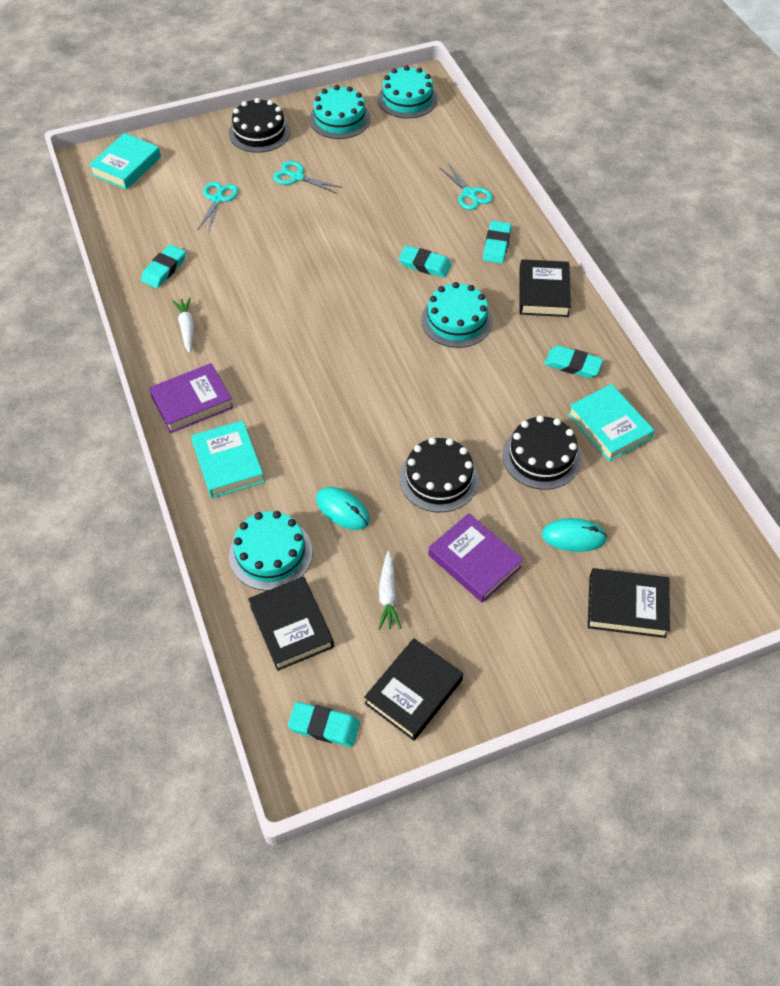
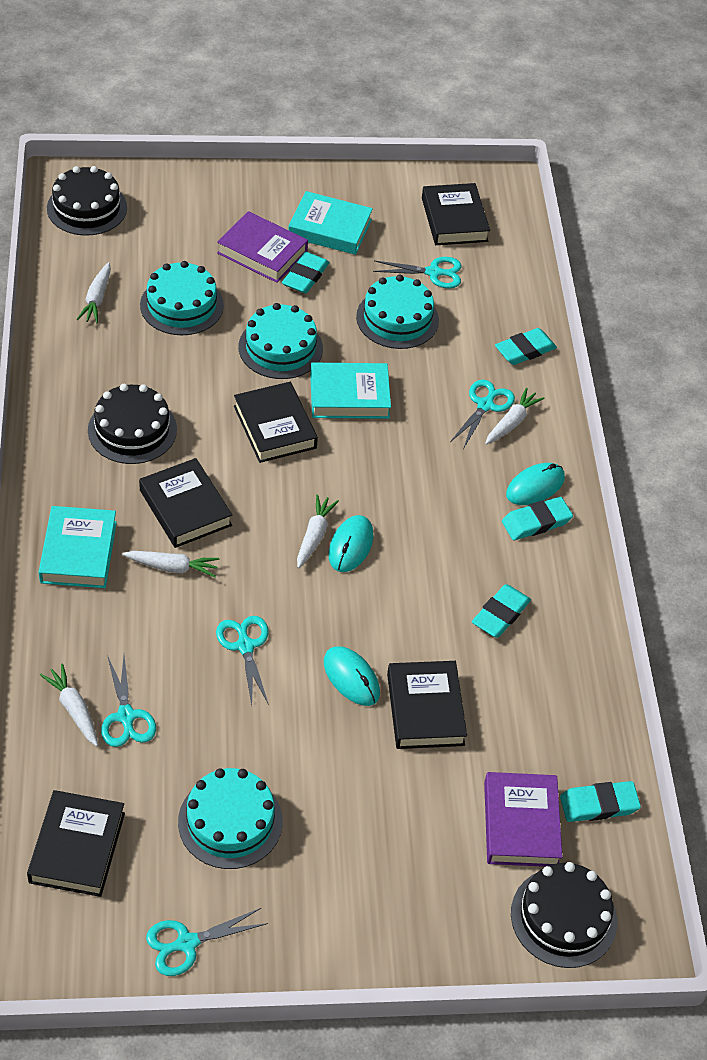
black book: [248,577,334,671] [364,638,463,741] [520,259,571,317] [588,568,670,638] = 4 -> [27,790,125,897] [139,458,232,548] [234,382,318,463] [387,661,467,749] [422,183,490,245] = 5
turquoise mouse: [316,487,370,530] [542,518,607,552] = 2 -> [324,646,380,706] [328,515,373,572] [506,463,565,505] = 3
turquoise scissors: [197,182,238,233] [273,161,343,194] [439,163,493,210] = 3 -> [101,655,156,747] [146,908,268,976] [216,616,269,705] [373,257,462,288] [450,379,515,449] = 5
white carrot: [172,297,194,353] [379,551,401,630] = 2 -> [40,664,98,746] [76,262,111,323] [122,551,219,577] [297,494,339,568] [485,388,545,445] = 5

